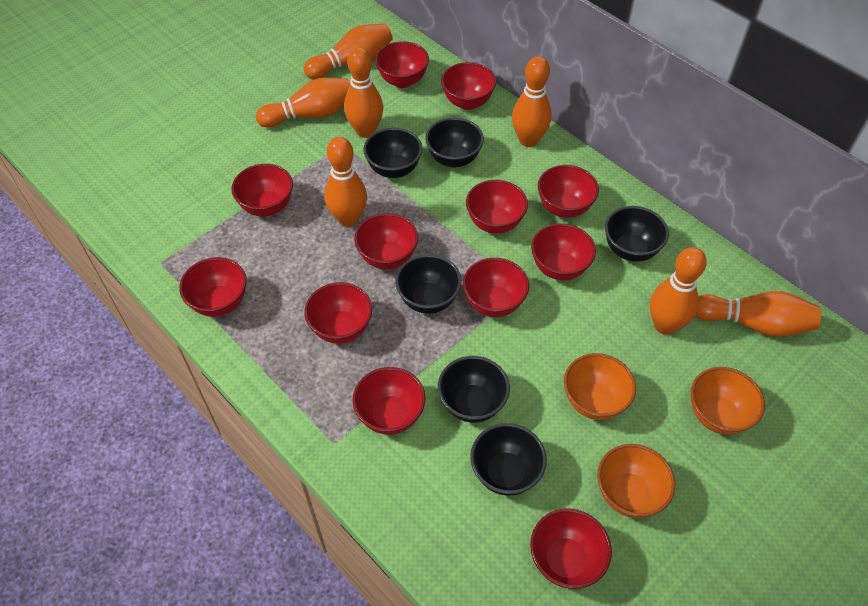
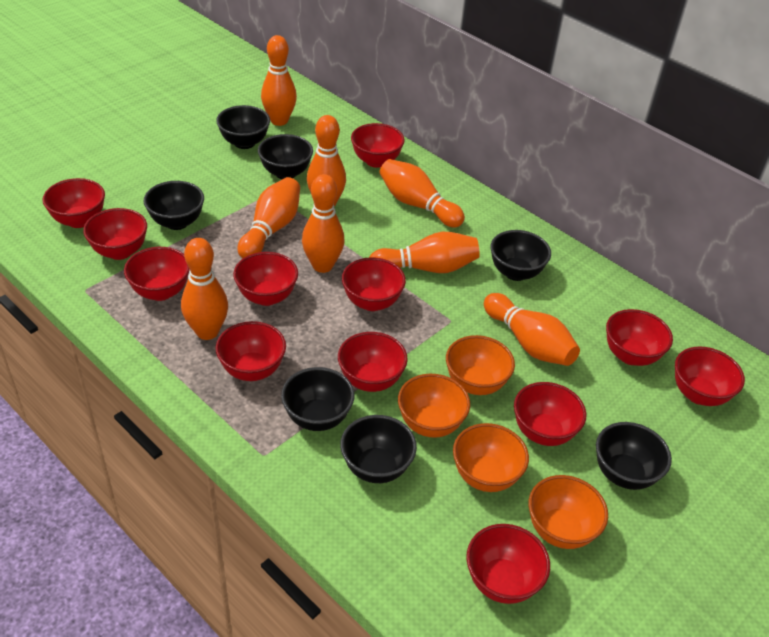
black bowl: [363,128,422,178] [395,254,462,314] [425,118,484,168] [438,356,510,423] [470,423,547,496] [605,206,669,262] = 6 -> [144,181,204,230] [216,105,270,149] [258,134,313,179] [281,367,354,431] [340,415,417,483] [490,230,551,281] [596,422,672,490] = 7
orange bowl: [564,353,636,420] [597,444,675,518] [691,367,765,435] = 3 -> [398,374,470,438] [446,335,515,395] [453,423,529,492] [528,475,608,549] = 4
orange bowling pin: [256,78,350,127] [304,24,393,79] [324,137,367,227] [344,47,383,138] [512,56,552,147] [650,247,707,335] [696,291,821,337] = 7 -> [181,238,228,340] [238,177,300,258] [261,35,297,126] [302,174,345,273] [307,115,346,207] [369,232,480,273] [379,159,465,227] [484,293,580,366] = 8

